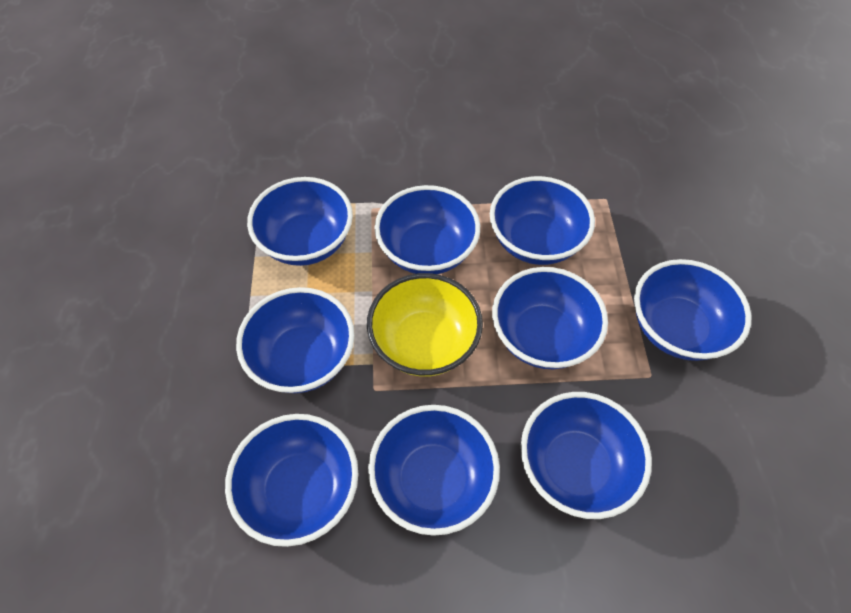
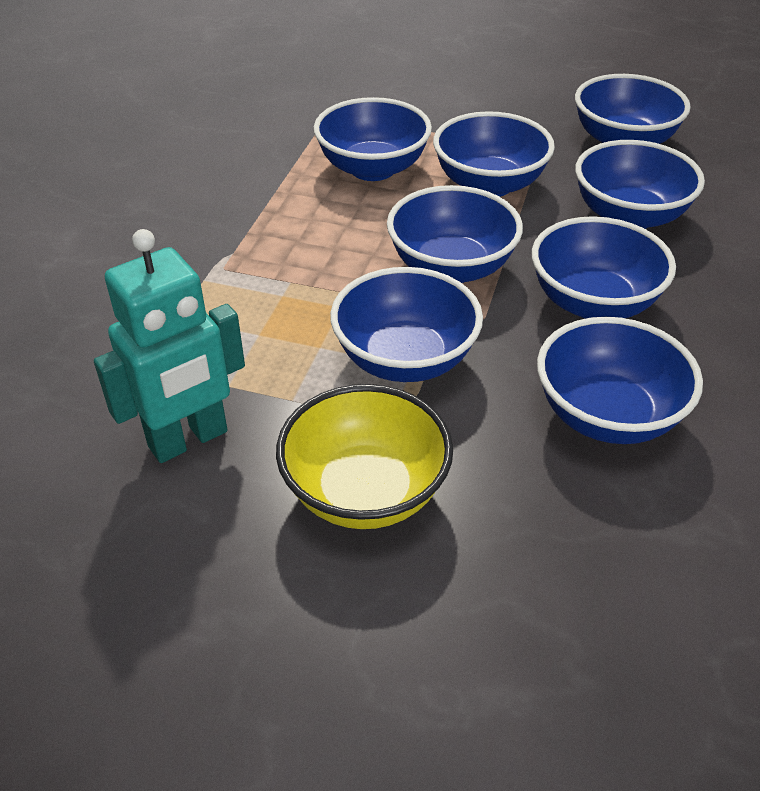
blue bowl: [225,414,358,547] [236,287,355,393] [247,177,353,266] [368,405,500,536] [374,185,480,274] [490,176,595,265] [492,267,608,369] [521,392,652,519] [634,259,752,361] = 9 -> [314,97,432,181] [330,267,483,382] [387,185,523,283] [433,111,555,197] [532,216,676,319] [537,317,703,444] [575,74,691,144] [575,140,705,229] = 8
turquoise robot: none = 0 -> [94,229,245,463] = 1

